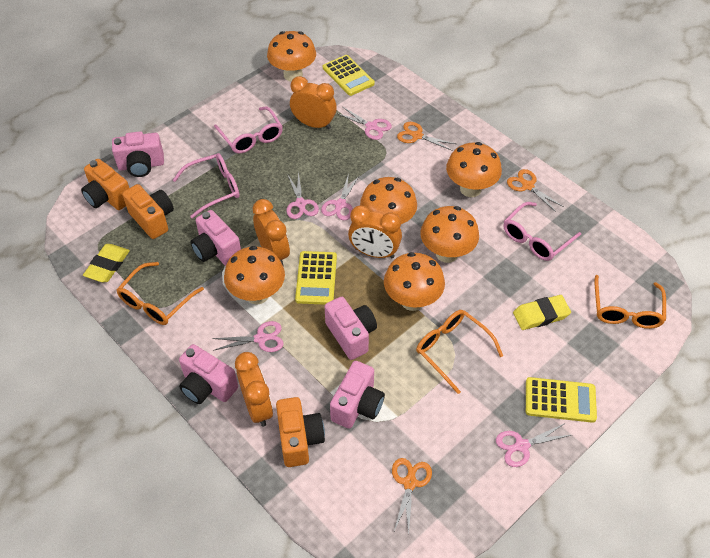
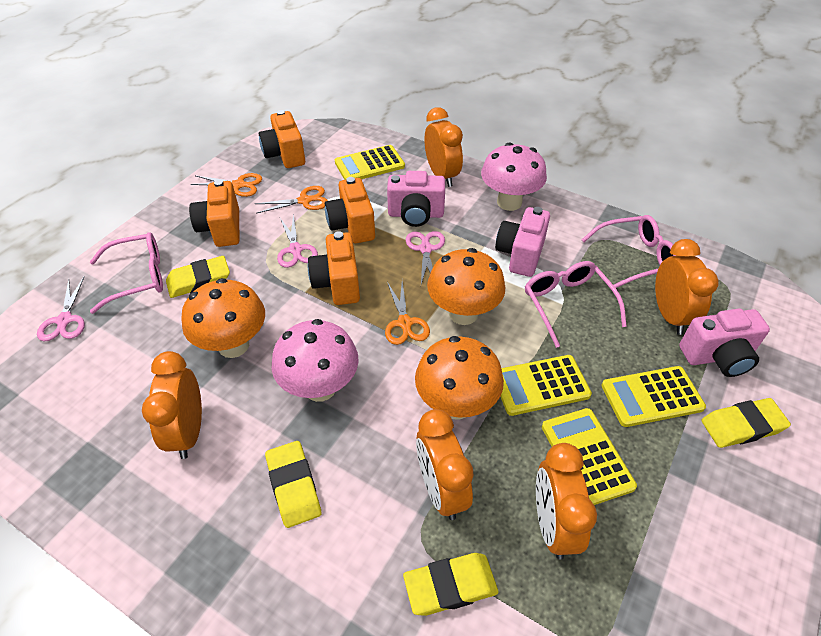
orange camera: [81,159,129,210] [122,184,174,239] [276,397,325,467] = 3 -> [189,180,239,247] [259,110,305,168] [308,231,360,305] [325,177,375,243] = 4
orange clock: [235,352,273,427] [253,199,290,266] [290,76,337,130] [348,205,402,258] = 4 -> [142,351,202,459] [416,409,474,520] [425,107,463,187] [536,443,597,560] [655,239,719,335] = 5
orange glasses: [117,262,204,325] [416,310,503,394] [594,275,666,329] = 3 -> none = 0
orange mushroom: [224,246,285,305] [267,31,316,82] [360,177,417,224] [384,252,445,311] [420,206,479,263] [446,142,502,197] = 6 -> [181,278,265,358] [415,336,504,419] [427,248,505,325] = 3
pink camera: [112,131,164,177] [179,344,238,404] [190,210,241,266] [325,297,377,360] [330,361,385,429] = 5 -> [387,171,445,227] [495,207,550,277] [679,309,770,377] = 3
pink mushroom: none = 0 -> [272,319,359,402] [481,142,547,211] = 2
pink scissors: [212,321,284,352] [286,171,319,219] [321,174,360,220] [336,106,392,140] [496,423,571,467] = 5 -> [37,277,85,341] [277,214,318,268] [406,231,445,284] = 3
yellow calculator: [295,251,337,305] [323,55,375,96] [526,377,597,423] = 3 -> [335,145,405,180] [500,355,592,416] [542,408,637,505] [601,366,706,427] = 4
yellow eraser: [83,244,130,282] [513,295,571,330] = 2 -> [166,256,230,298] [265,441,321,528] [403,553,498,616] [701,398,791,448] = 4

